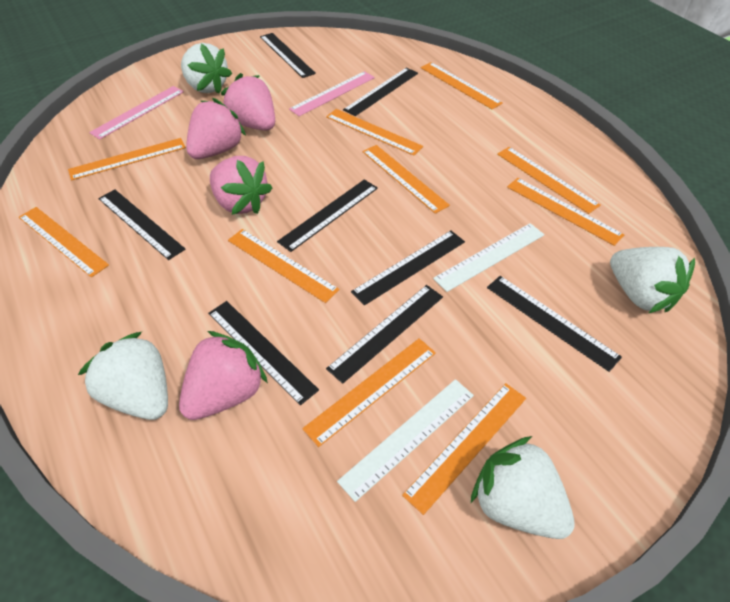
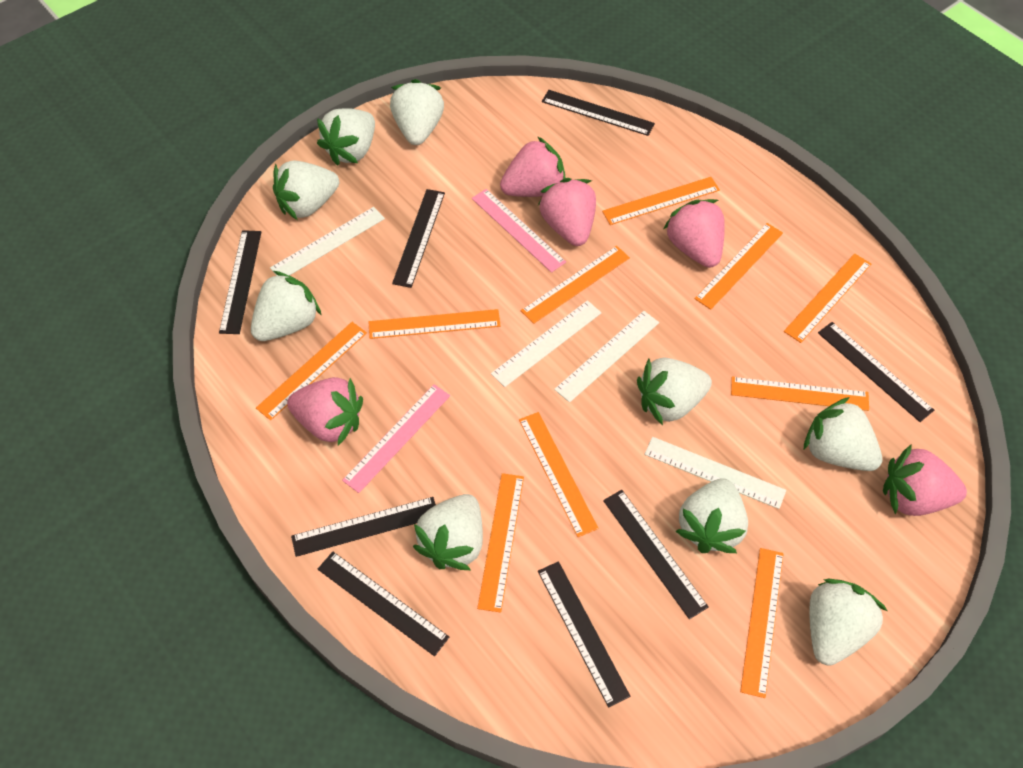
pink strawberry: [179,331,268,420] [186,98,246,159] [210,156,272,215] [221,73,275,130] = 4 -> [287,377,363,446] [500,136,565,197] [538,178,596,246] [663,199,725,268] [883,444,967,516] = 5
white ruler: [337,379,474,502] [433,223,544,292] = 2 -> [270,207,385,276] [491,300,601,387] [554,311,659,403] [644,437,786,509] = 4
white strawberry: [78,332,168,420] [181,43,232,94] [471,436,575,539] [610,247,695,313] = 4 -> [251,271,322,341] [273,161,339,220] [317,108,375,165] [390,79,444,145] [413,494,483,570] [637,358,712,425] [675,478,748,553] [804,397,883,471] [809,578,887,666] = 9

